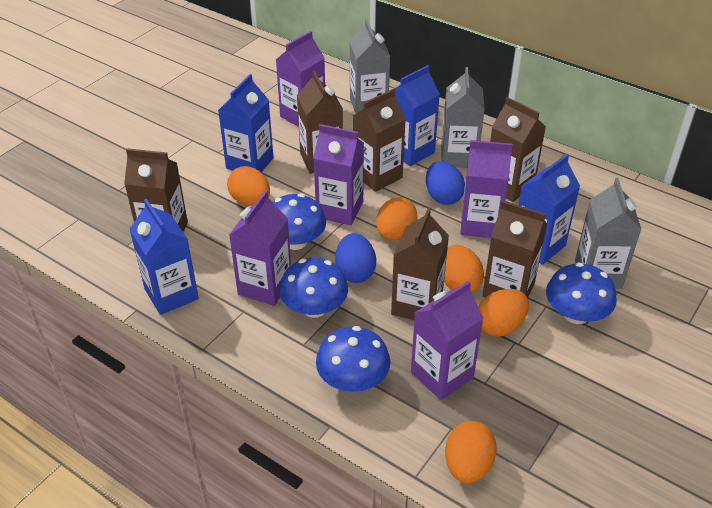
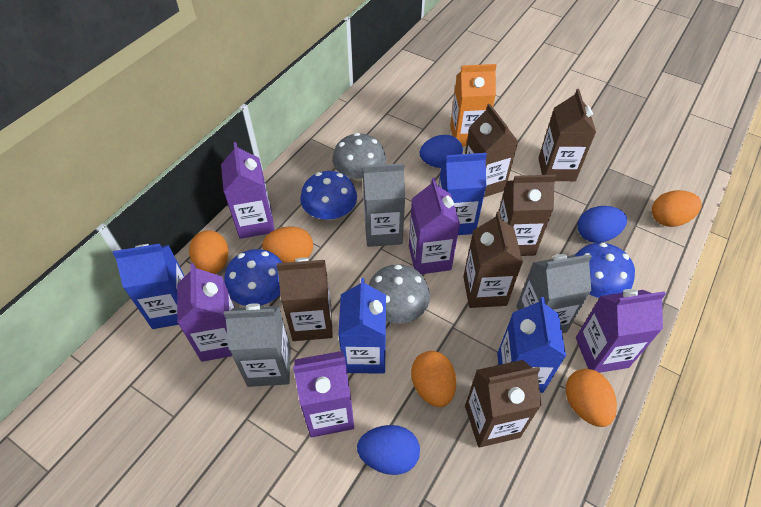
blue egg: [335,233,376,283] [426,161,465,205] = 2 -> [357,425,420,475] [420,135,463,168] [578,206,627,243] = 3
blue mushroom: [273,194,326,250] [279,257,348,318] [316,326,390,392] [546,263,617,324] = 4 -> [224,249,282,306] [300,171,357,220] [575,243,635,298] = 3
grey mushroom: none = 0 -> [332,133,386,181] [368,264,430,324] = 2
orange carton: none = 0 -> [450,64,497,146] = 1

